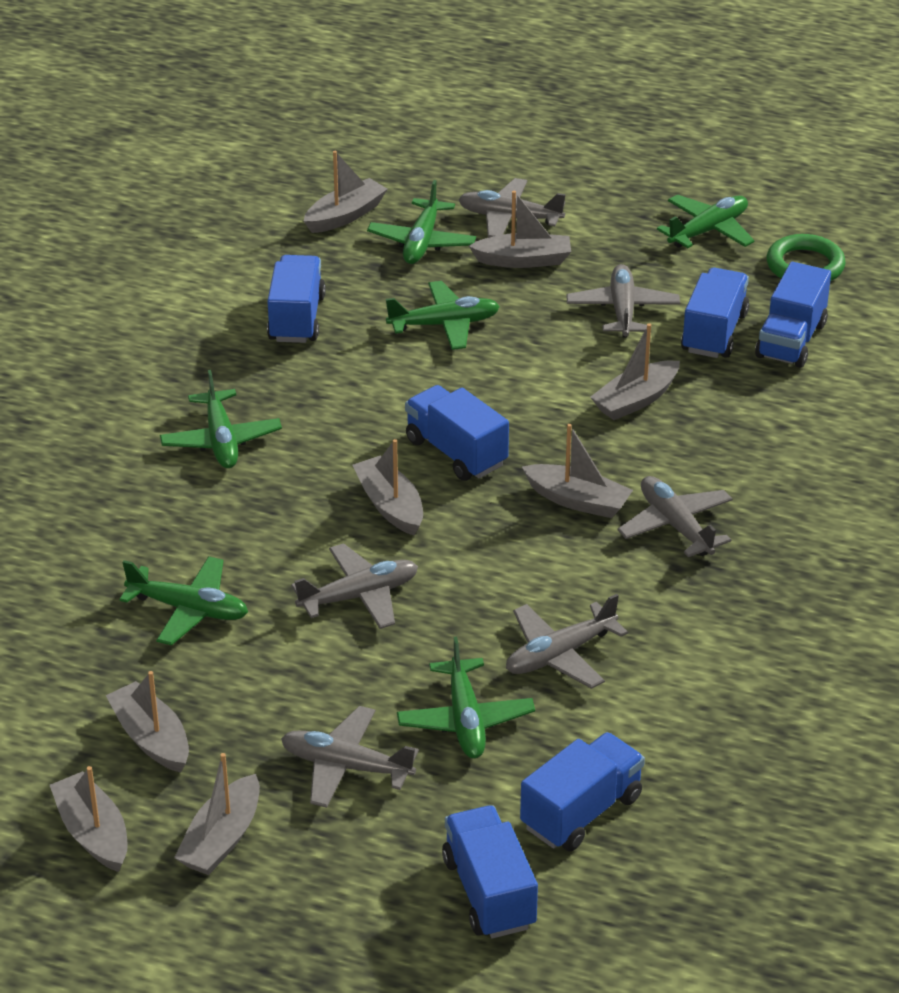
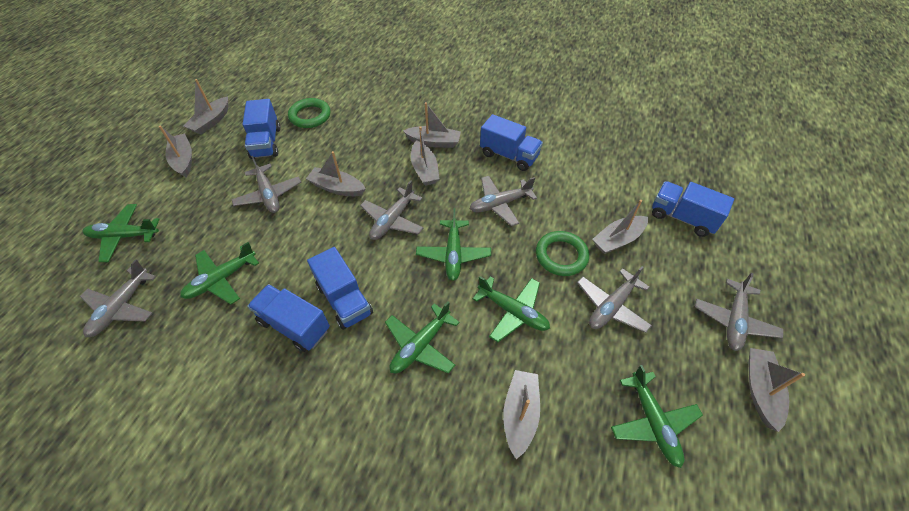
blue truck: [267,255,326,343] [405,385,509,481] [442,805,538,938] [520,732,645,851] [681,267,749,358] [755,262,831,368] = 6 -> [243,99,280,159] [247,284,330,352] [307,247,373,330] [480,114,543,171] [652,181,734,237] = 5
green ring: [767,234,846,281] = 1 -> [288,98,330,128] [536,231,589,276] = 2

